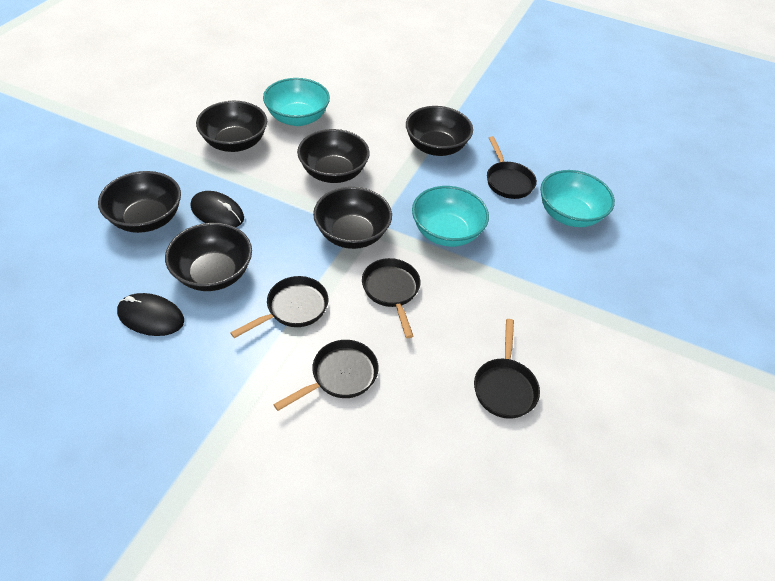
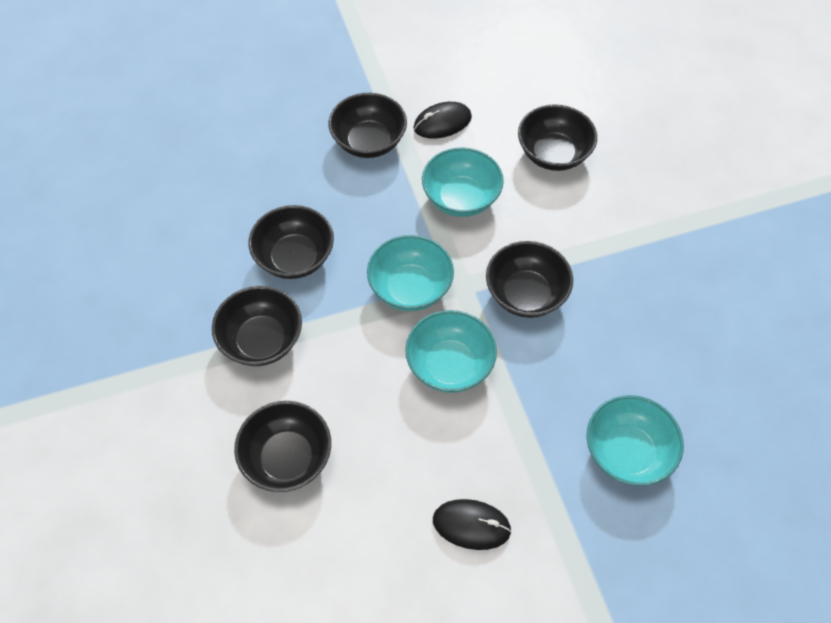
black pan: [230,276,328,338] [273,340,379,411] [362,258,421,338] [474,319,540,419] [487,136,537,199] = 5 -> none = 0
turquoise bowl: [263,78,330,126] [412,186,489,247] [540,170,615,227] = 3 -> [367,235,454,311] [405,310,497,393] [422,147,504,217] [587,395,684,486] = 4

